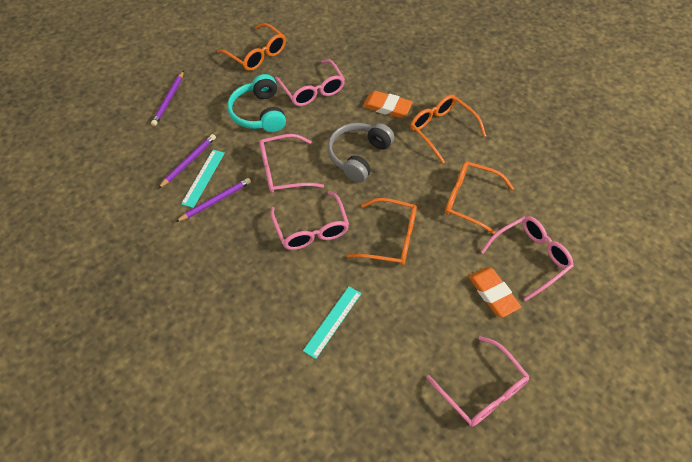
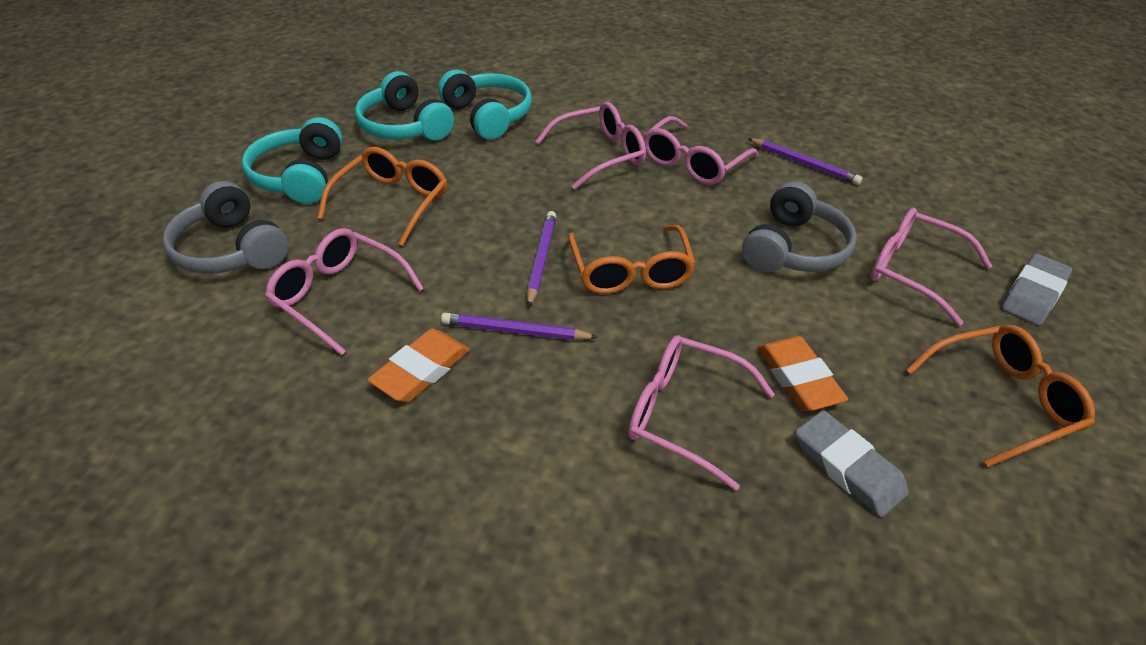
grey eraser: none = 0 -> [795,410,909,518] [1002,253,1072,325] = 2
grey headphones: [327,123,394,183] = 1 -> [162,181,289,274] [742,181,857,272] = 2
orange glasses: [217,23,286,71] [347,198,417,265] [410,95,486,163] [445,161,514,235] = 4 -> [318,147,447,246] [568,225,696,294] [906,325,1095,467] = 3
turquoise headphones: [228,74,286,132] = 1 -> [241,117,343,204] [355,71,454,140] [438,70,532,140] = 3
turquoise ruler: [181,150,225,208] [303,286,362,359] = 2 -> none = 0

